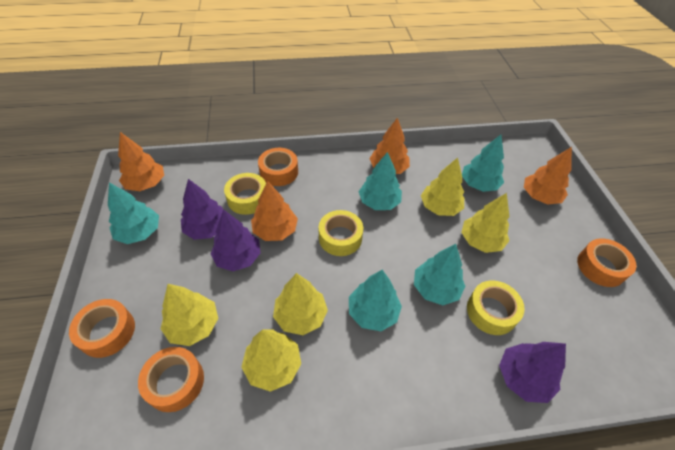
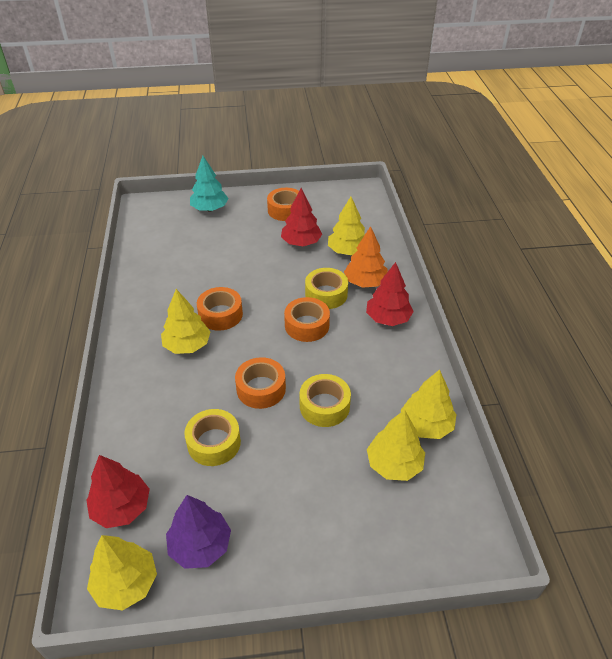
orange tree: [118,132,164,191] [251,181,298,241] [370,118,410,174] [524,147,572,204] = 4 -> [344,226,388,288] = 1
purple tree: [181,179,223,240] [211,209,261,271] [499,342,566,403] = 3 -> [166,495,231,569] = 1
red tree: none = 0 -> [86,455,150,528] [281,188,322,246] [366,262,414,326] = 3
turquoise tree: [108,182,159,244] [349,270,402,331] [359,152,402,210] [414,244,465,305] [462,135,504,192] = 5 -> [190,156,228,212] = 1

